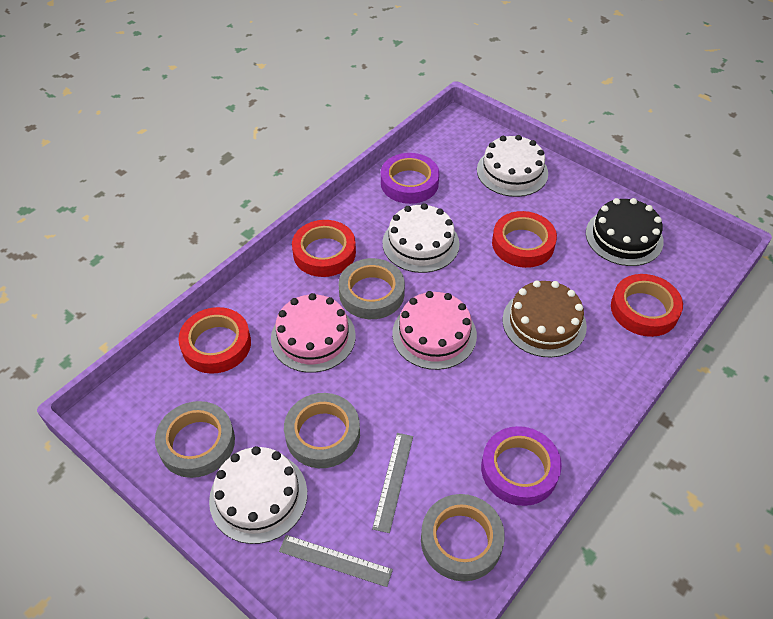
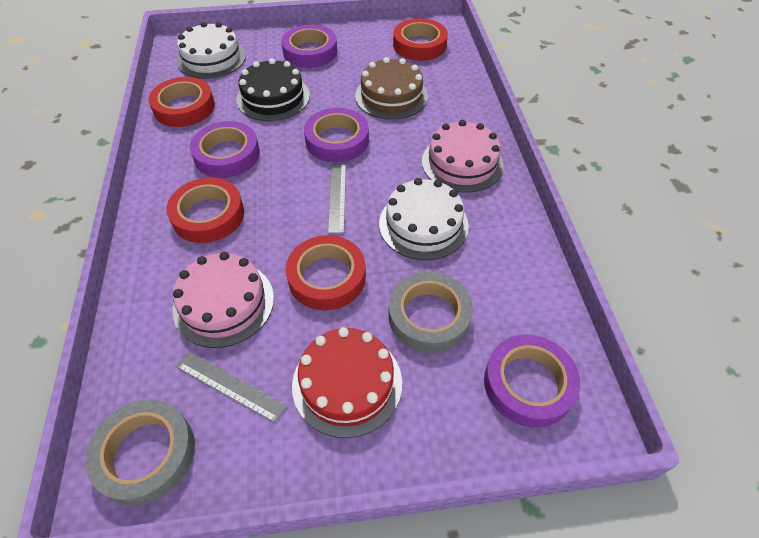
grey tape: [155,401,235,478] [284,393,360,468] [339,258,405,319] [421,494,505,581] = 4 -> [85,400,195,506] [388,272,473,353] = 2
purple tape: [381,153,439,204] [481,426,562,506] = 2 -> [190,121,260,178] [281,25,337,68] [304,108,369,162] [484,335,580,428] = 4
red cake: none = 0 -> [292,327,402,438] = 1
white cake: [209,446,307,544] [382,203,460,273] [477,135,548,197] = 3 -> [177,22,246,79] [379,178,469,260] = 2

